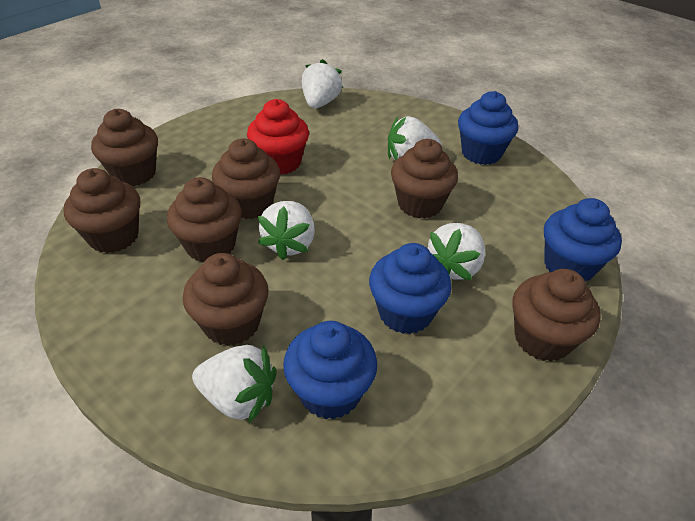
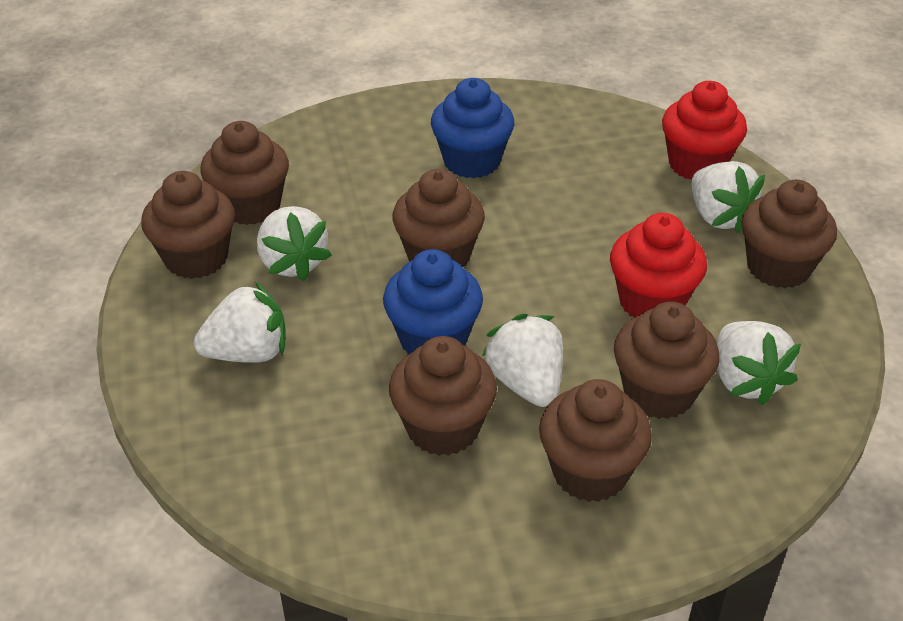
blue cupcake: [283,321,377,419] [369,243,452,334] [458,91,518,165] [544,198,622,282] = 4 -> [383,249,483,355] [431,78,514,178] = 2
red cupcake: [247,99,309,175] = 1 -> [610,213,707,318] [662,81,747,180] = 2

